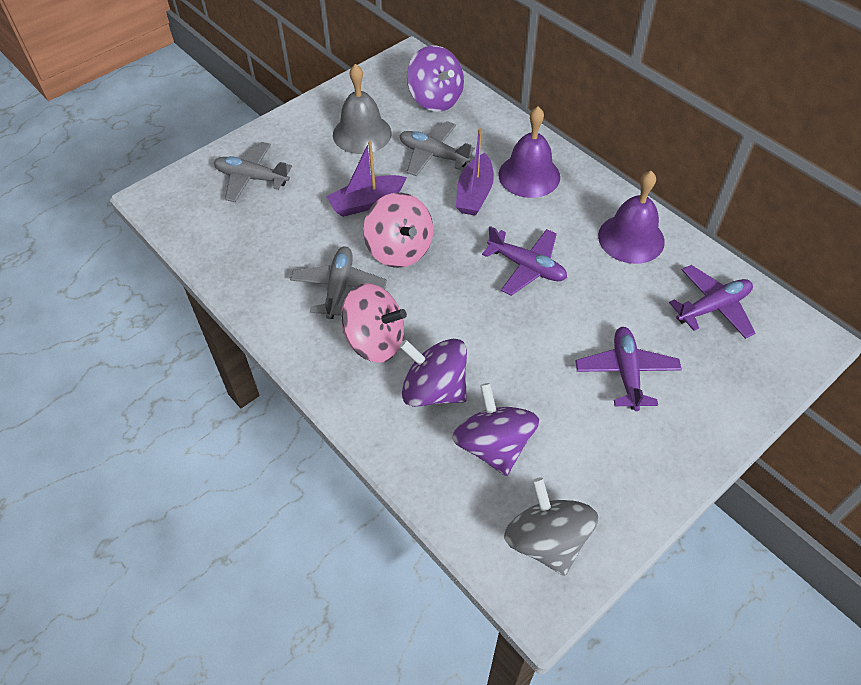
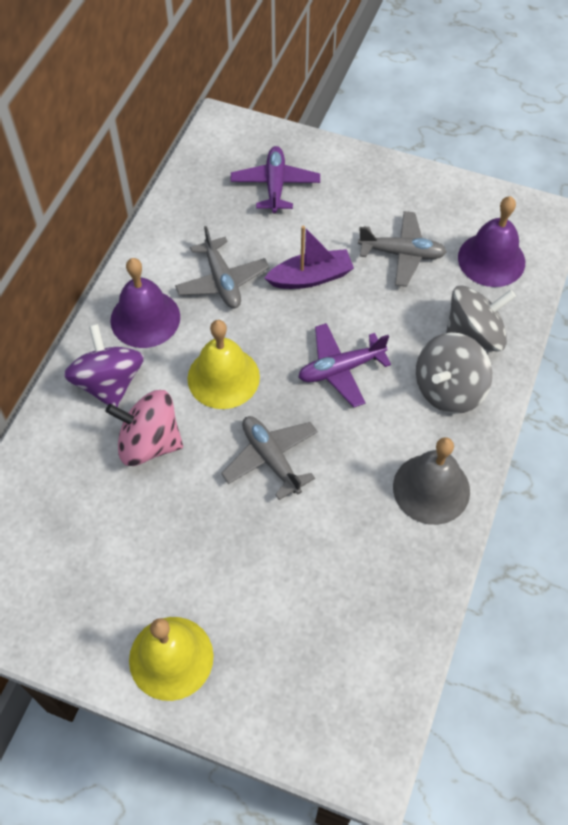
grey spinning top: [504,477,598,576] = 1 -> [416,332,492,414] [446,285,516,351] = 2
pink spinning top: [341,283,407,363] [363,193,433,268] = 2 -> [106,390,183,466] = 1
purple boat: [326,141,407,217] [456,128,494,215] = 2 -> [265,226,354,289] = 1
purple plane: [482,226,567,296] [576,327,682,411] [669,265,755,339] = 3 -> [230,146,320,214] [298,323,391,408] = 2
purple spinning top: [400,339,467,407] [407,46,464,112] [452,383,539,476] = 3 -> [64,324,144,407] = 1
yellow bell: none = 0 -> [129,617,214,701] [187,320,260,409] = 2

